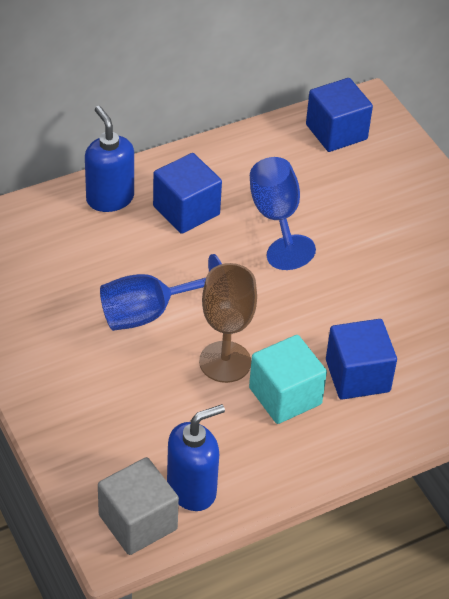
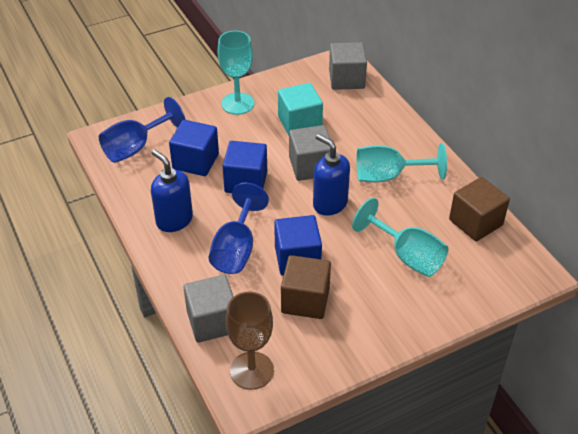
brown cube: none = 0 -> [281,255,331,319] [449,177,510,241] = 2
grey cube: [98,457,179,555] = 1 -> [183,275,234,343] [289,125,331,181] [329,42,367,90] = 3
turquoise goblet: none = 0 -> [218,31,254,115] [352,198,449,277] [356,143,447,182] = 3

